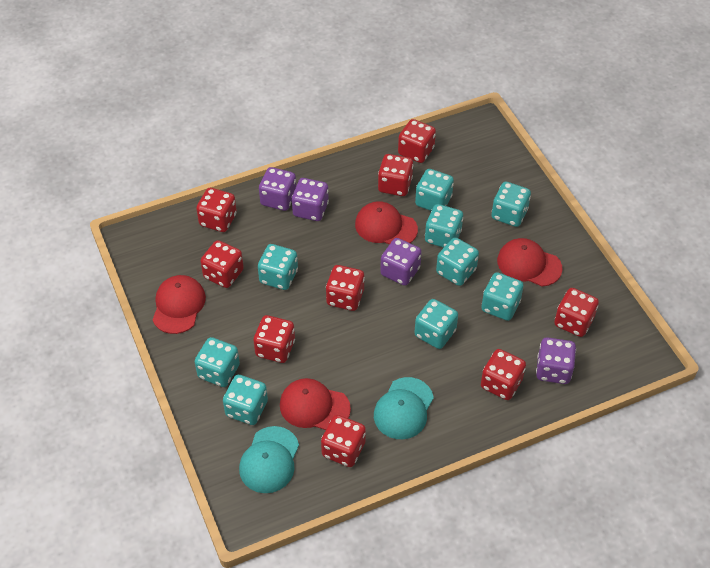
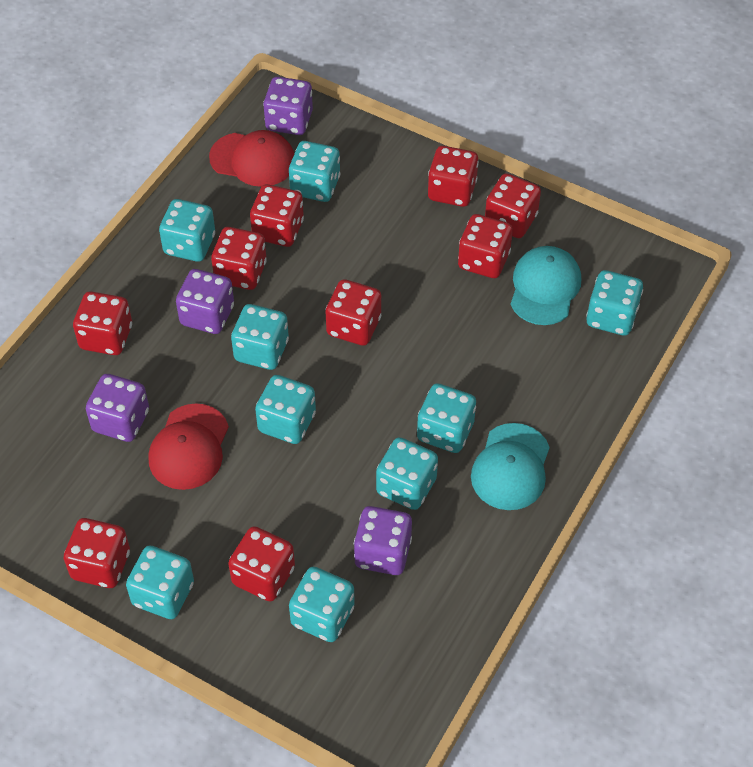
red cap: [153,275,206,334] [280,378,351,430] [355,201,418,245] [497,238,562,286] = 4 -> [148,403,229,490] [209,130,294,187] = 2

